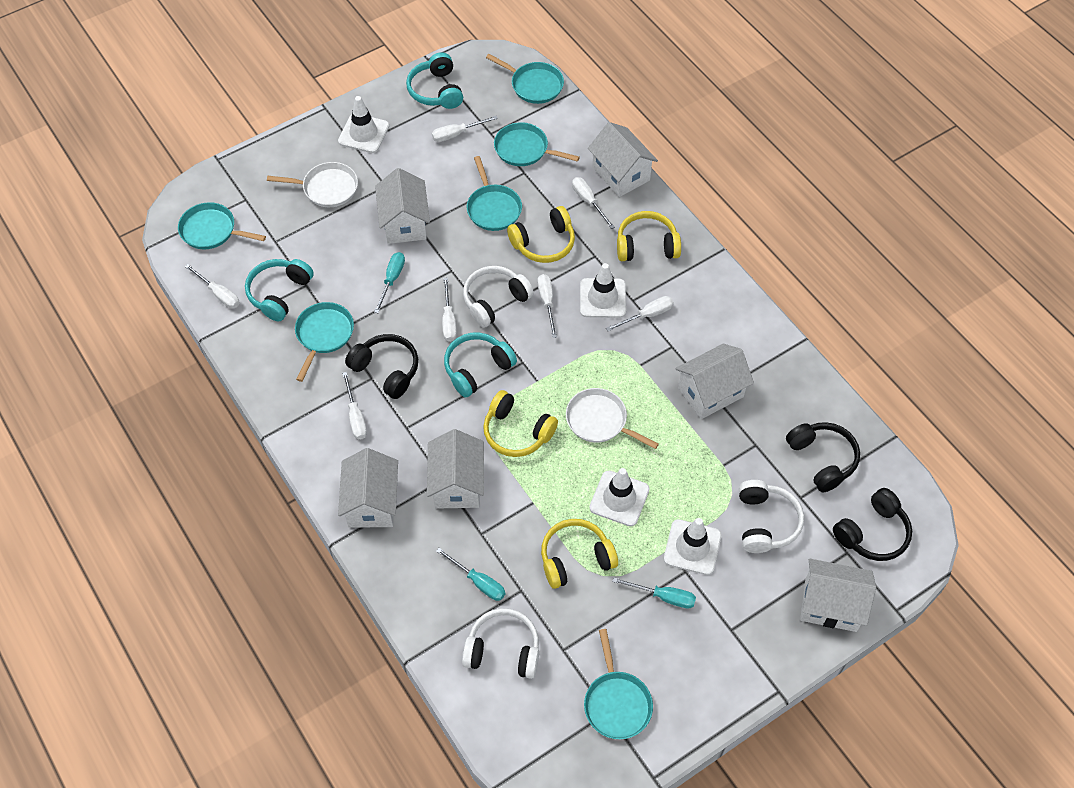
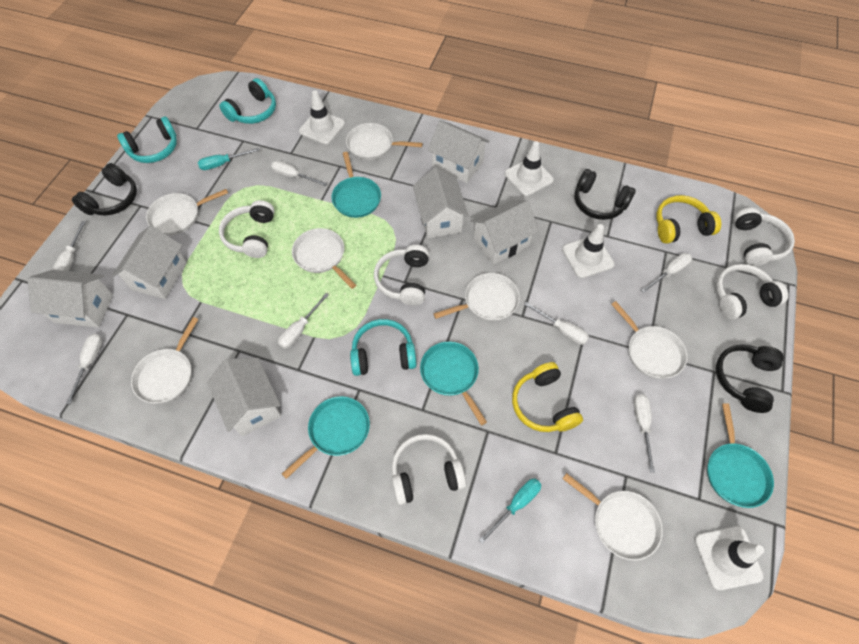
turquoise pan: [178,202,266,249] [295,302,354,382] [467,156,522,231] [486,54,564,104] [494,122,580,166] [584,629,653,739] = 6 -> [282,396,370,479] [331,152,381,218] [420,342,487,425] [707,403,774,508] = 4
turquoise screwdriver: [374,252,405,313] [436,548,506,601] [612,577,696,608] = 3 -> [198,148,260,170] [479,479,541,544] = 2
white headphones: [462,608,539,679] [463,266,534,328] [739,480,804,553] = 3 -> [219,200,274,258] [374,245,429,306] [392,434,466,505] [716,264,788,320] [734,208,795,266] = 5
white pan: [267,162,358,207] [566,388,659,449] = 2 -> [131,317,198,404] [146,189,228,235] [292,228,356,289] [346,123,423,160] [433,273,520,321] [563,473,663,561] [611,301,688,379] = 7
yellow headphones: [483,390,558,457] [507,206,575,263] [541,519,618,589] [617,211,681,261] = 4 -> [512,362,583,432] [656,195,721,243] = 2

